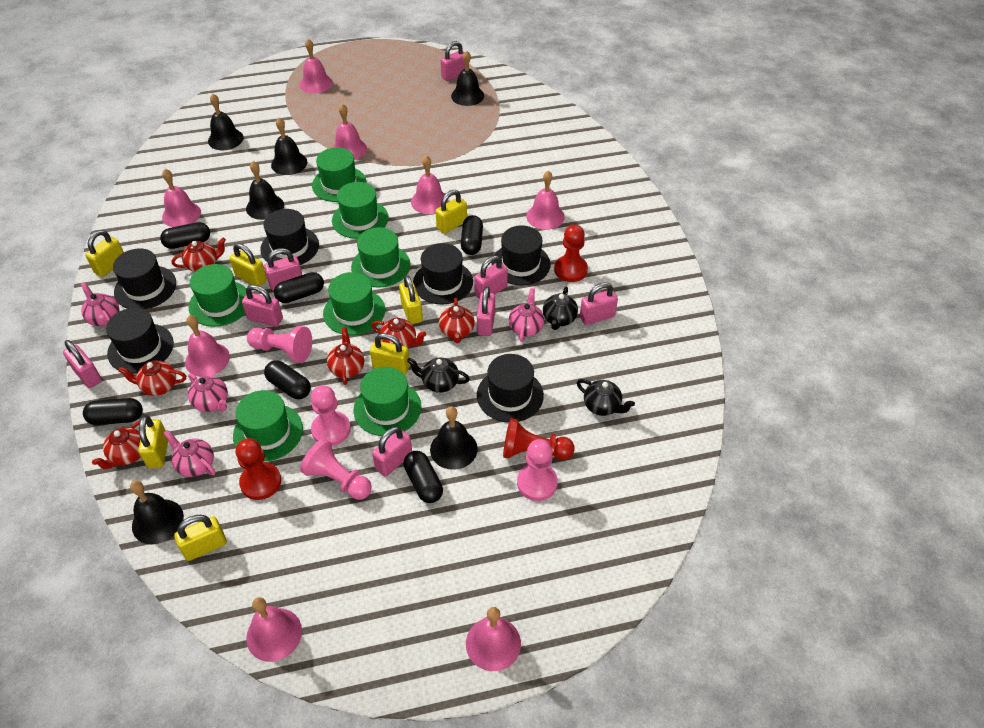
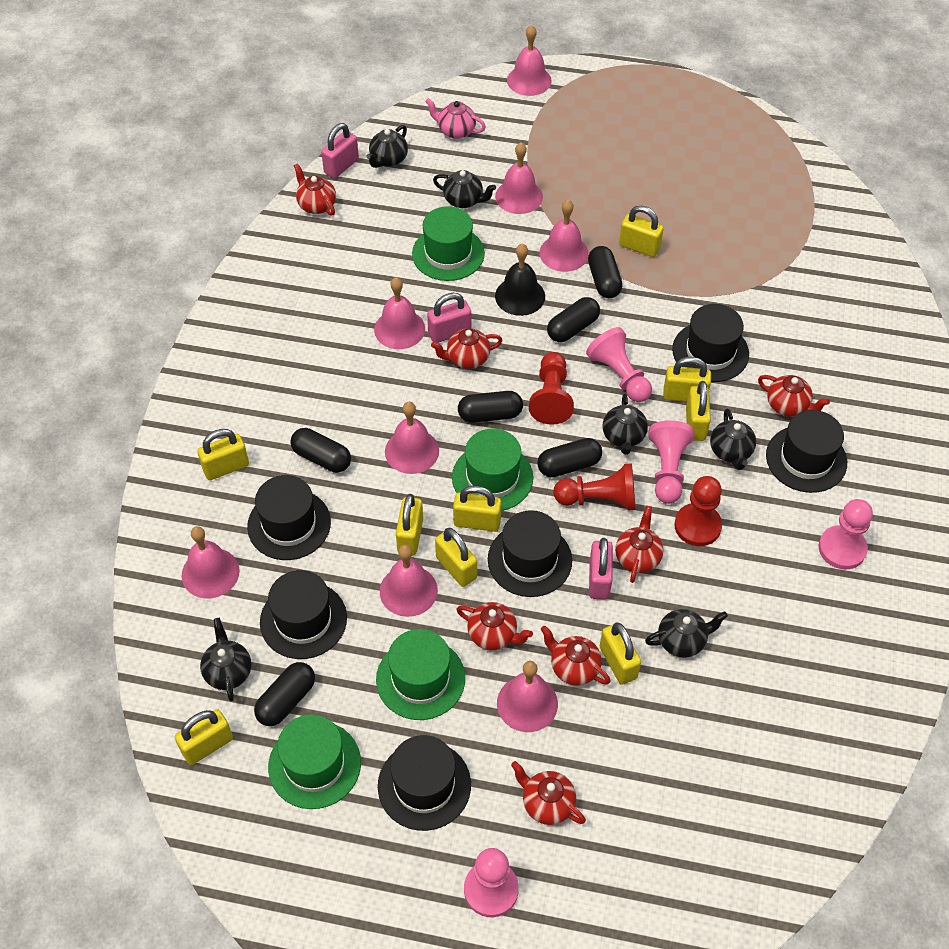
black bell: [130,481,184,545] [208,94,244,150] [246,161,284,220] [271,118,307,175] [430,406,478,470] [451,50,484,106] = 6 -> [495,243,545,316] = 1
black teapot: [407,358,470,393] [543,287,578,330] [577,379,635,416] = 3 -> [200,618,251,701] [366,125,408,168] [433,170,496,208] [603,394,648,455] [645,609,728,658] [710,409,756,470] = 6
green hat: [189,264,246,327] [233,390,303,462] [312,147,367,202] [323,272,385,335] [332,182,389,239] [351,227,411,287] [354,367,421,436] = 7 -> [268,714,361,809] [376,629,465,720] [412,206,485,281] [452,428,533,511] = 4
pink padlock: [63,340,102,388] [242,285,283,327] [264,248,302,291] [372,426,412,477] [441,41,465,81] [474,256,508,299] [477,286,495,336] [580,282,618,325] = 8 -> [321,123,359,178] [427,293,471,343] [589,538,613,600] = 3
pink teapot: [81,282,119,326] [164,430,215,477] [188,373,228,412] [509,288,544,342] = 4 -> [425,98,486,139] = 1
red teapot: [92,420,141,469] [118,361,186,396] [172,238,226,272] [327,327,364,385] [371,318,426,348] [439,298,475,343] = 6 -> [293,163,336,216] [431,328,503,369] [456,602,533,650] [511,761,586,825] [541,626,611,686] [615,506,663,583] [758,375,830,417] = 7
yellow padlock: [85,230,124,277] [138,416,168,469] [174,515,227,561] [230,243,267,286] [370,333,410,375] [399,275,423,324] [435,190,467,234] = 7 -> [175,709,233,765] [197,429,249,480] [396,494,423,555] [435,528,477,587] [453,486,502,532] [600,622,641,685] [619,206,664,257] [663,357,711,402] [686,381,711,441] = 9

